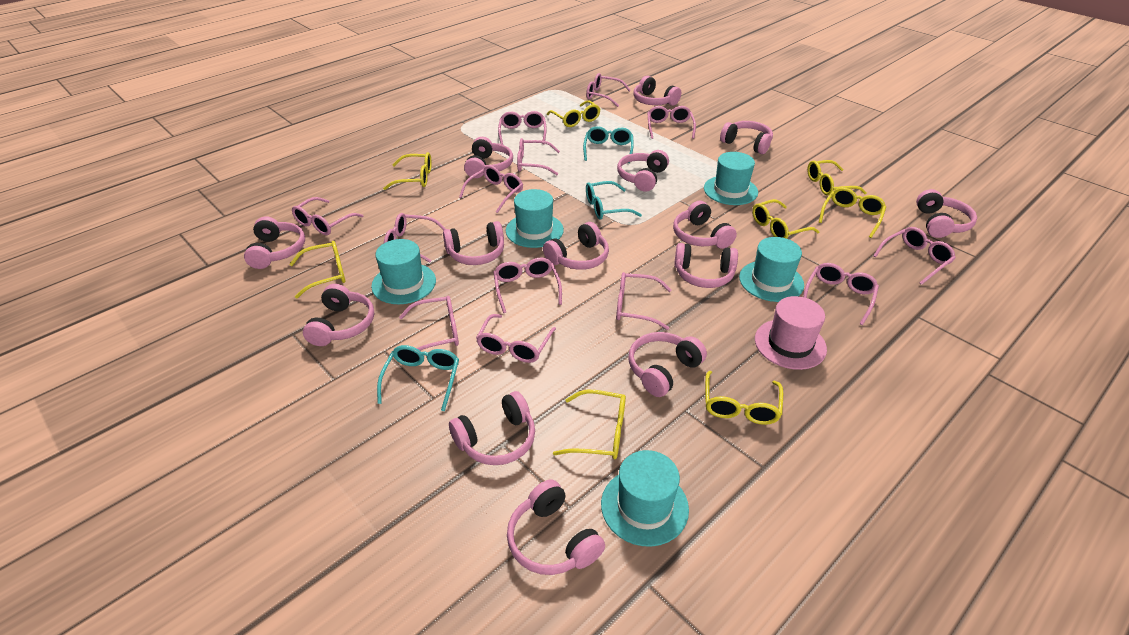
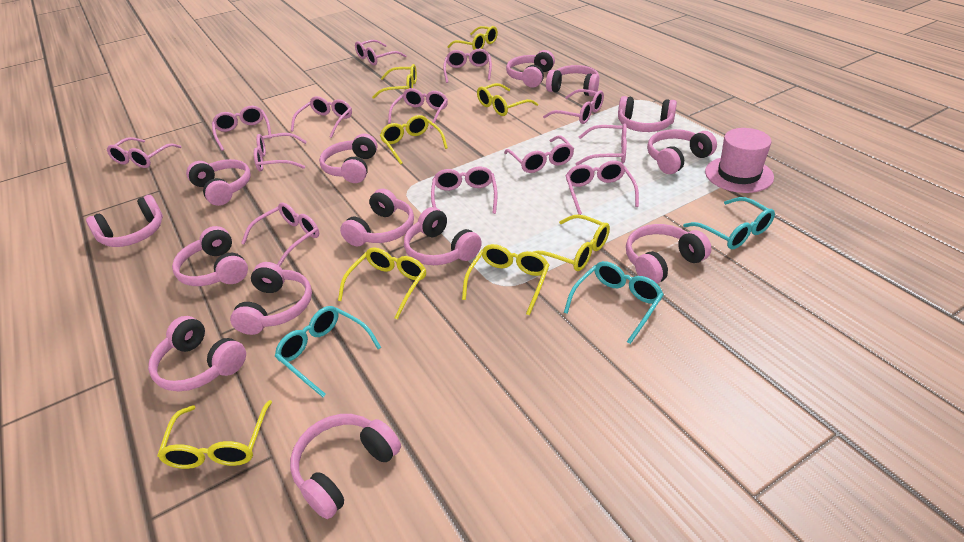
turquoise hat: [371,239,436,304] [506,189,564,248] [601,450,689,547] [704,152,758,205] [739,237,804,302] = 5 -> none = 0

